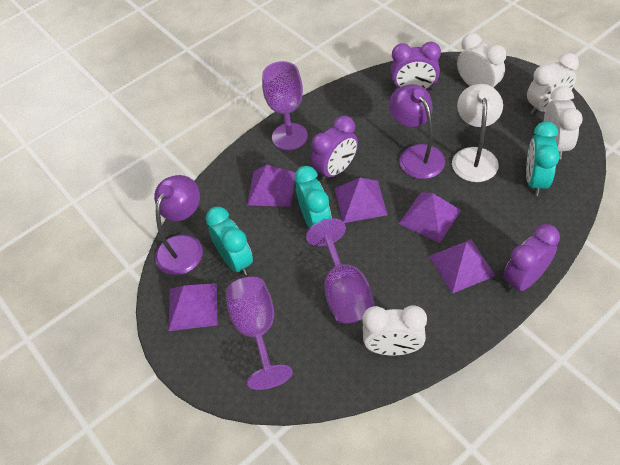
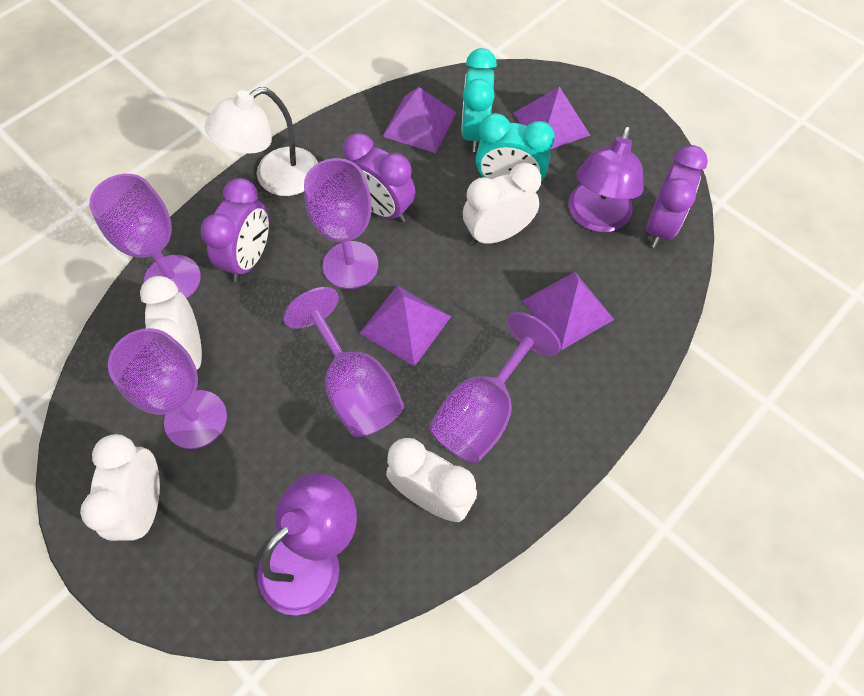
purple goblet: [226,277,293,390] [262,61,308,150] [306,219,375,324] = 3 -> [89,174,201,299] [108,328,227,449] [283,287,404,437] [304,158,378,289] [429,312,561,463] = 5
purple pyramid: [169,283,217,331] [247,165,295,207] [335,177,388,223] [399,192,461,243] [429,240,496,294] = 5 -> [360,285,451,367] [382,87,456,153] [514,87,590,149] [523,272,614,350] = 4
turquoise clock: [206,207,253,276] [295,166,332,228] [526,121,560,196] = 3 -> [461,48,497,152] [476,113,555,181] = 2

